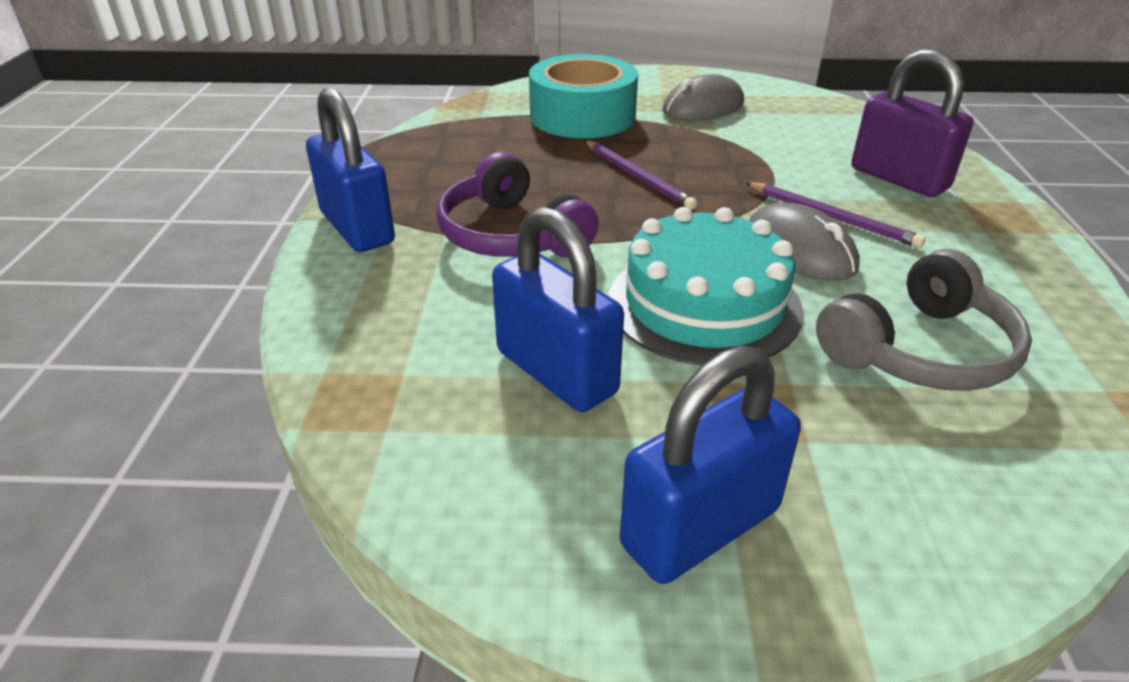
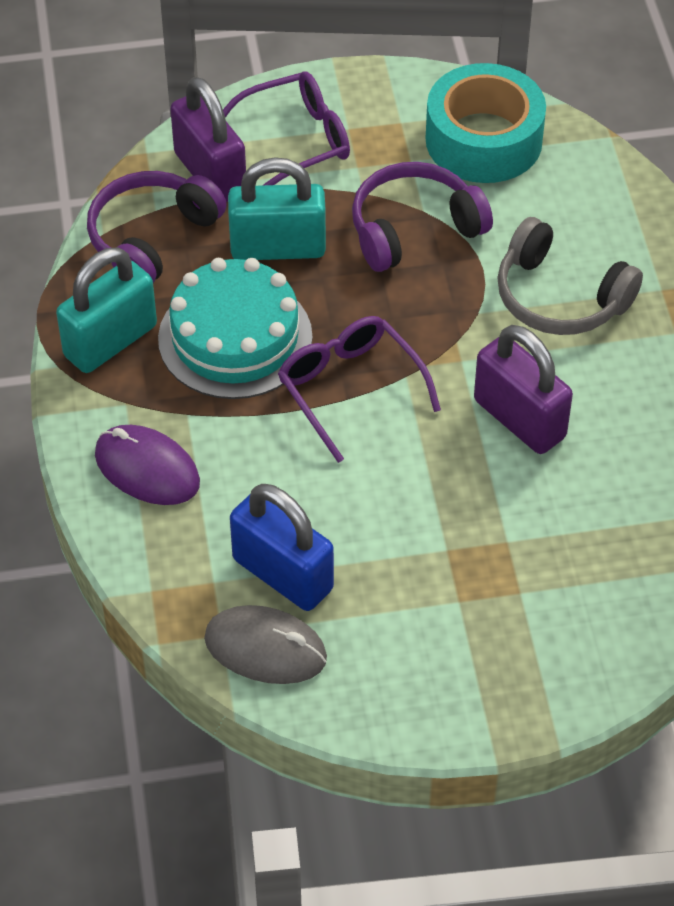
blue padlock: [306,88,395,252] [492,207,624,412] [620,346,801,584] = 3 -> [230,484,334,611] = 1
grey mouse: [662,74,744,121] [749,203,860,281] = 2 -> [204,605,327,684] = 1
purple glasses: none = 0 -> [223,72,350,185] [278,316,441,463] = 2
purple headphones: [436,152,599,257] = 1 -> [87,171,227,283] [352,162,493,272] = 2
purple mouse: none = 0 -> [95,425,200,505] = 1
purple padlock: [851,49,974,197] = 1 -> [170,77,246,202] [474,325,573,454] = 2
purple pencil: [585,140,697,210] [745,182,925,248] = 2 -> none = 0
turquoise padlock: none = 0 -> [56,247,157,373] [228,157,326,260] = 2

